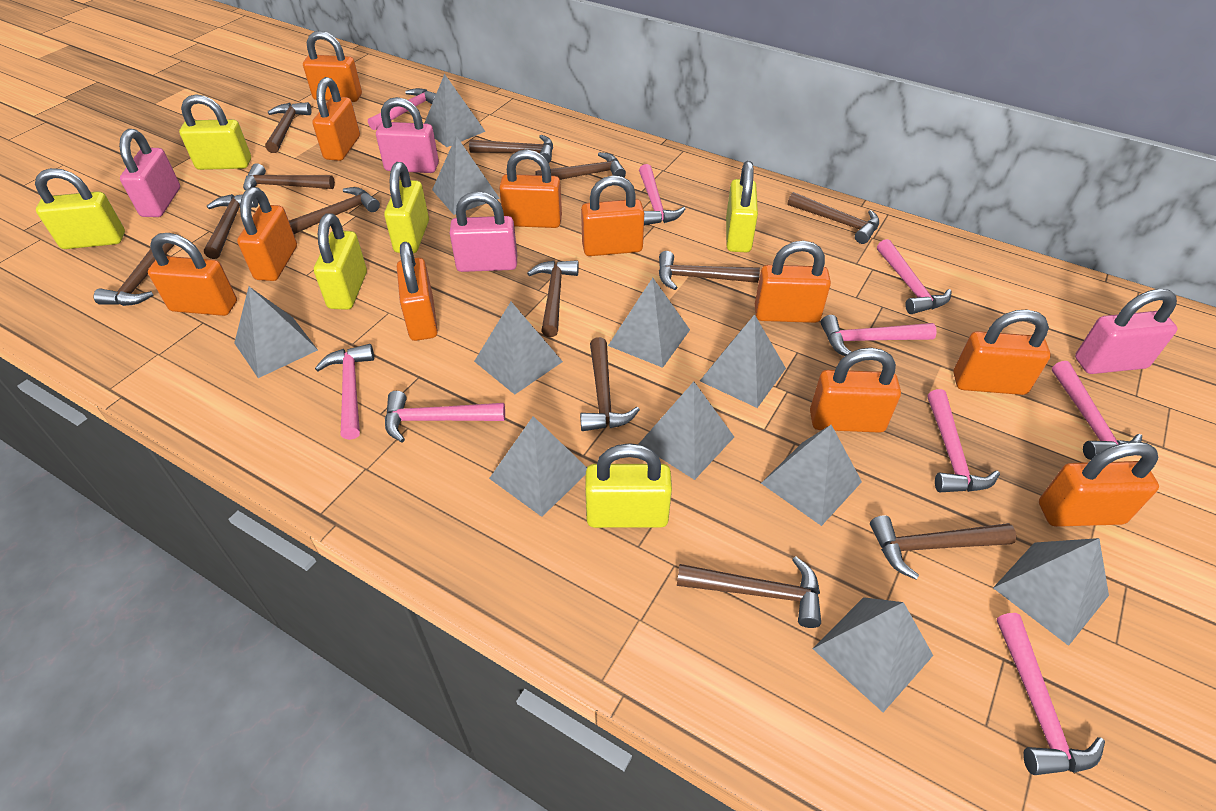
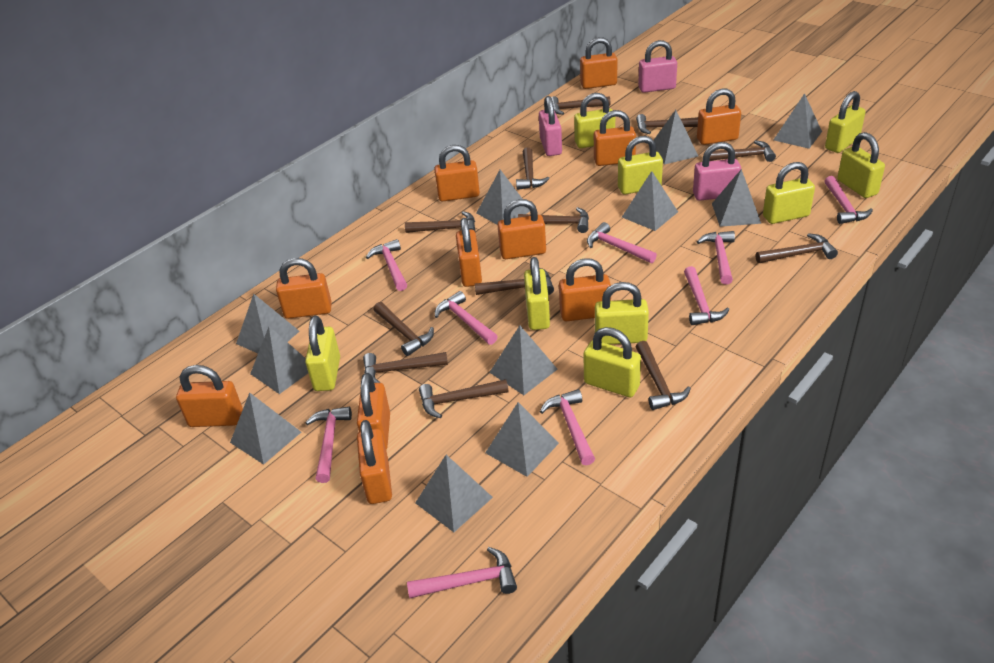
brown hammer: [94,243,174,306] [204,194,258,259] [243,163,335,191] [265,102,311,153] [289,187,380,234] [469,135,553,163] [527,260,579,337] [535,152,626,180] [580,337,640,431] [659,251,760,290] [677,556,821,628] [788,192,879,244] [870,515,1016,580] = 13 -> [363,352,448,383] [373,302,434,356] [405,211,475,233] [419,379,508,418] [475,268,554,295] [516,147,550,190] [518,207,589,233] [551,96,610,115] [636,114,698,134] [636,341,691,410] [709,140,776,162] [756,233,838,263] = 12
pink padlock: [119,129,180,217] [376,97,439,173] [450,191,517,272] [1075,289,1177,374] = 4 -> [539,96,562,156] [638,40,677,93] [693,142,741,201] = 3
yellow padlock: [35,168,125,249] [179,94,251,170] [314,213,367,310] [384,162,429,253] [585,443,672,528] [726,161,758,252] = 6 -> [305,316,340,391] [524,257,550,330] [574,93,615,148] [583,327,641,397] [595,282,649,344] [618,136,663,194] [763,162,815,224] [825,91,866,153] [837,132,885,198] = 9

